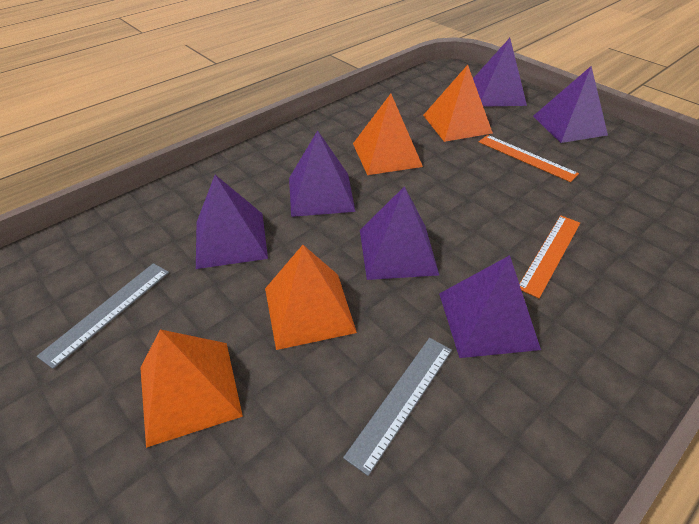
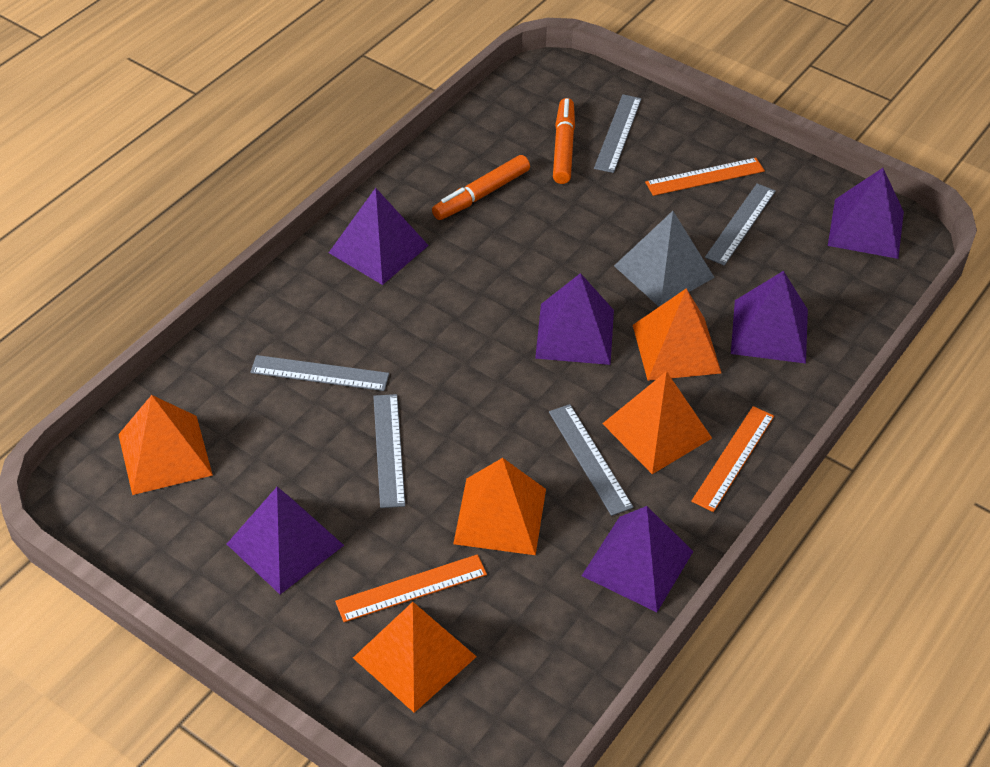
grey pyramid: none = 0 -> [614,211,715,307] = 1
grey ruler: [37,263,169,369] [343,338,452,476] = 2 -> [251,355,389,391] [373,394,405,508] [549,404,634,516] [594,94,642,173] [705,183,776,266] = 5
orange marker: none = 0 -> [432,155,530,220] [553,98,575,184] = 2
orange pyramid: [140,329,243,448] [265,245,357,350] [353,94,423,175] [423,65,493,142] = 4 -> [118,395,213,495] [353,602,477,713] [453,458,546,555] [602,371,712,474] [633,288,721,381] = 5
orange ruler: [479,135,579,182] [520,215,580,298] = 2 -> [335,554,487,622] [645,158,765,196] [691,406,774,512] = 3

